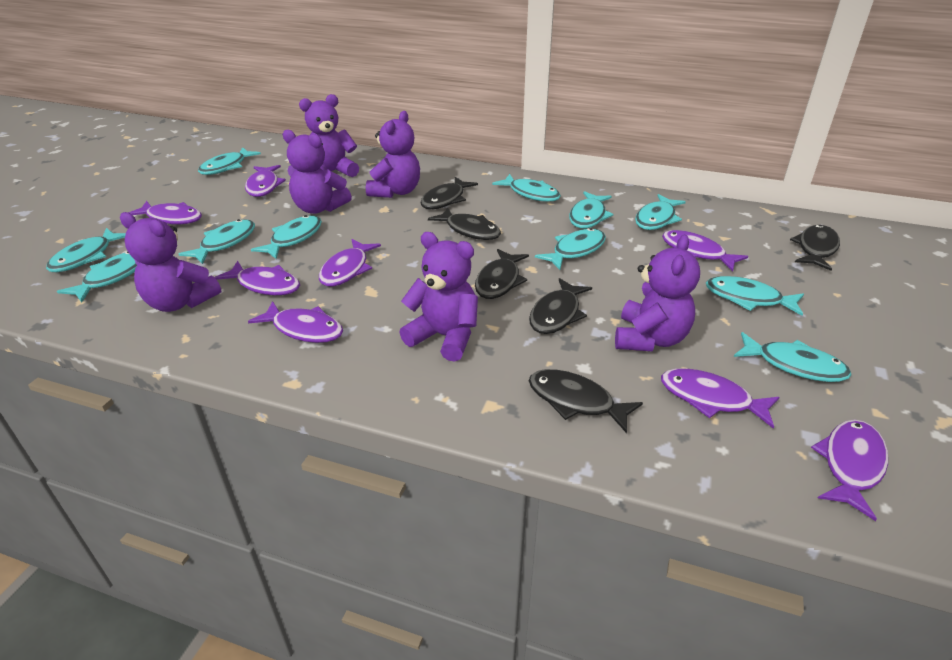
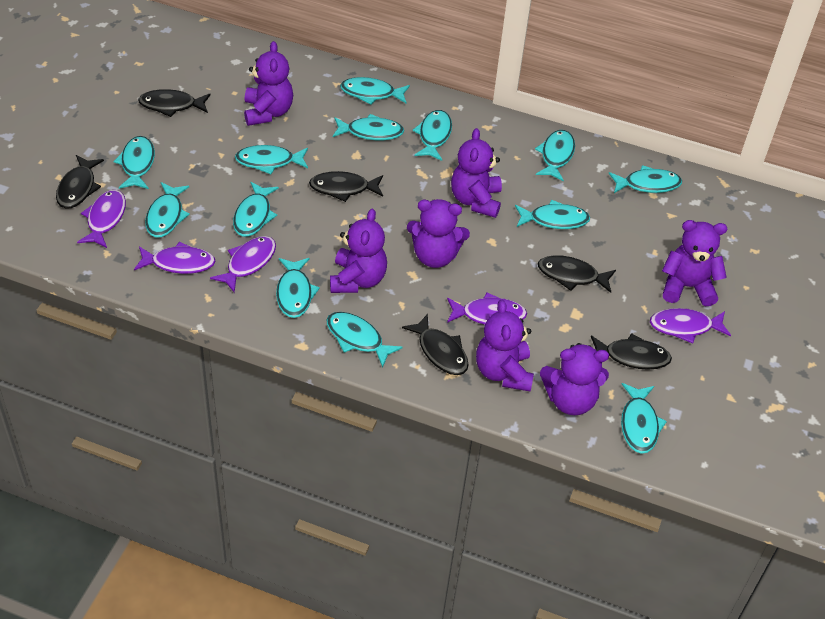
purple fish: [129,201,202,225] [215,261,300,295] [245,165,286,197] [248,301,343,343] [319,239,381,286] [661,368,780,428] [662,230,748,271] [811,419,888,521] = 8 -> [77,190,126,248] [134,242,216,274] [210,236,276,293] [447,293,527,325] [650,308,731,343] = 5
purple teddy bear: [120,212,221,312] [283,130,352,214] [299,94,359,177] [366,111,420,198] [399,232,478,362] [615,235,700,352] = 6 -> [244,41,293,126] [330,209,387,293] [407,199,470,268] [451,128,502,218] [476,300,534,391] [540,343,609,415] [662,220,727,306] = 7
turquoise fish: [46,228,126,272] [57,251,137,302] [179,219,255,264] [198,147,261,175] [251,215,322,259] [492,174,561,202] [535,228,606,270] [569,191,613,228] [635,194,686,230] [706,276,804,316] [734,332,852,382] = 11 -> [114,136,155,189] [145,182,190,238] [233,182,279,237] [235,145,308,174] [276,258,320,318] [326,312,403,368] [333,114,404,140] [340,77,410,105] [412,110,452,161] [515,200,590,229] [535,130,575,182] [608,165,682,193] [621,383,667,454] = 13

